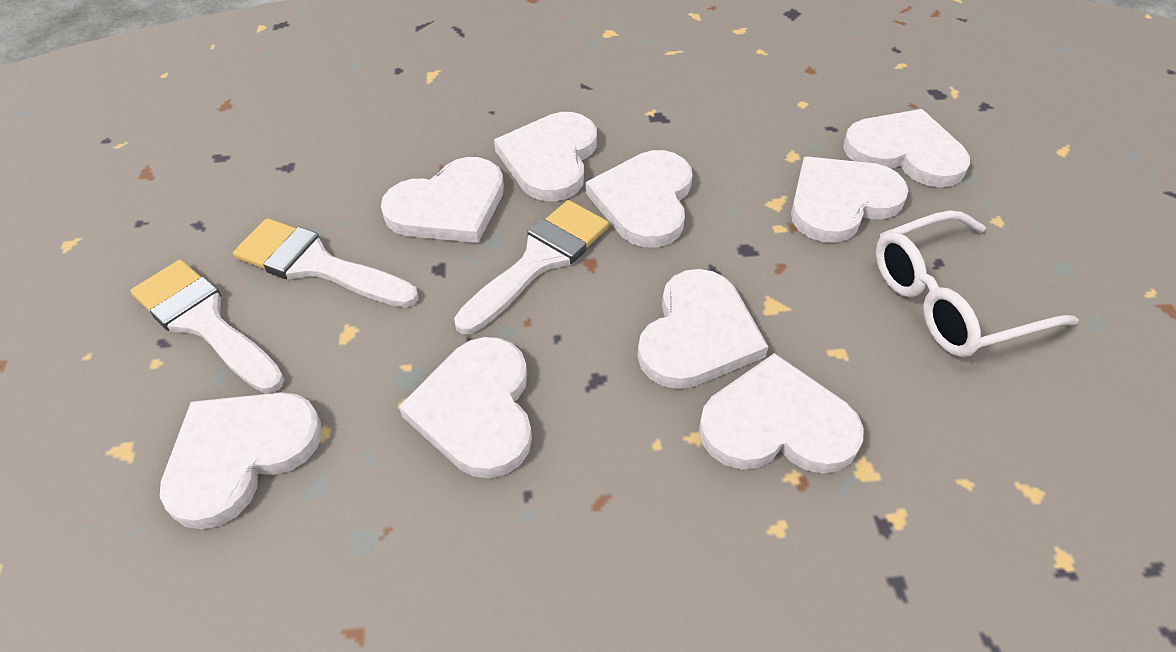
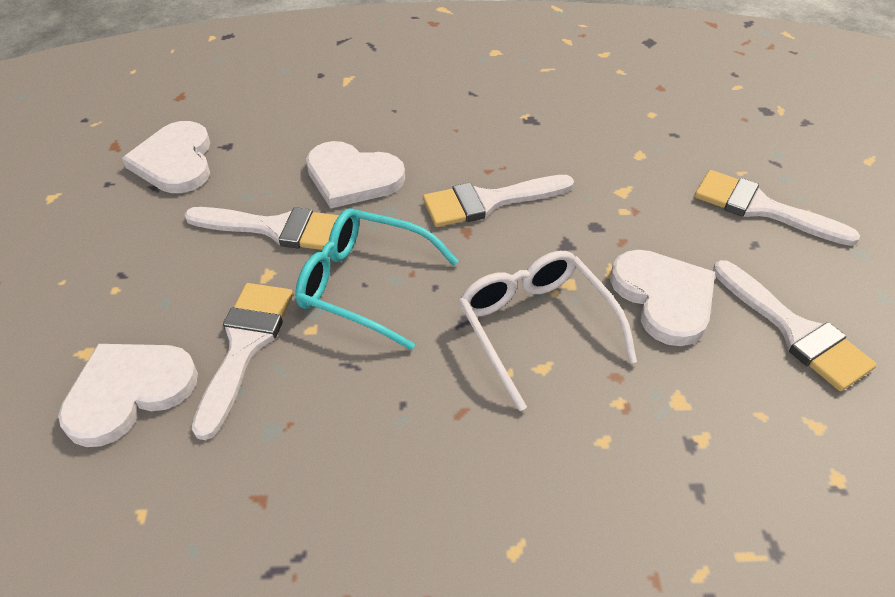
turquoise glasses: none = 0 -> [295,209,459,350] = 1
white brush: [131,260,284,394] [233,218,419,307] [454,200,609,334] = 3 -> [184,207,339,250] [192,283,293,440] [423,175,574,227] [695,170,860,246] [713,260,877,391] = 5
white heart: [160,392,322,529] [381,157,504,243] [399,337,532,478] [494,112,597,201] [586,150,693,247] [637,269,768,389] [699,353,864,474] [791,157,909,243] [843,109,970,187] = 9 -> [58,344,198,447] [122,121,210,193] [306,141,405,209] [610,250,715,346] = 4

